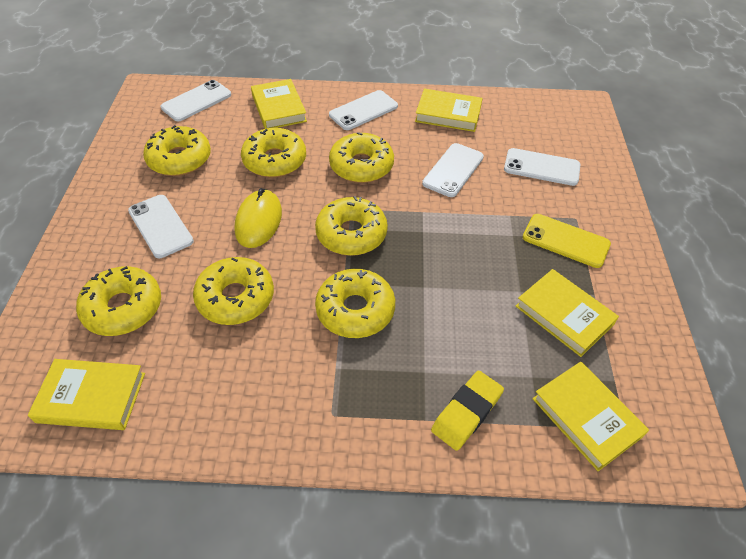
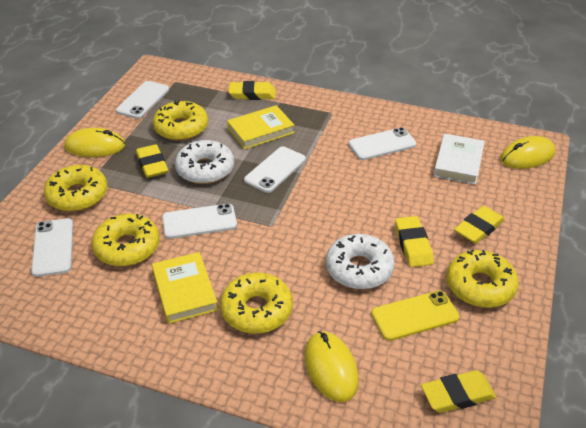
white book: none = 0 -> [434,134,485,185] = 1
white donut: none = 0 -> [175,140,234,184] [326,234,395,289] = 2
yellow book: [28,359,145,430] [251,79,307,129] [415,89,483,132] [516,269,619,357] [532,362,649,471] = 5 -> [152,252,218,324] [227,105,295,150] = 2
yellow donut: [76,266,161,336] [143,125,211,176] [193,257,274,325] [241,128,306,178] [315,196,388,256] [315,269,395,338] [329,132,394,183] = 7 -> [44,165,108,212] [92,214,160,266] [153,100,208,141] [220,273,293,334] [446,250,519,308] = 5
yellow eraser: [431,371,504,451] = 1 -> [136,144,168,178] [228,81,276,100] [395,216,434,267] [421,370,496,413] [454,206,505,244] = 5
yellow mouse: [235,188,282,248] = 1 -> [65,128,125,157] [305,331,359,402] [500,136,555,169] = 3

